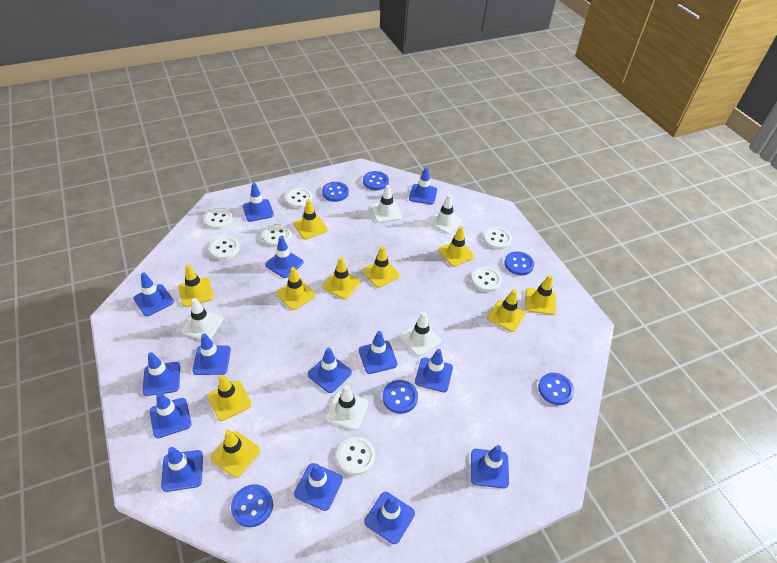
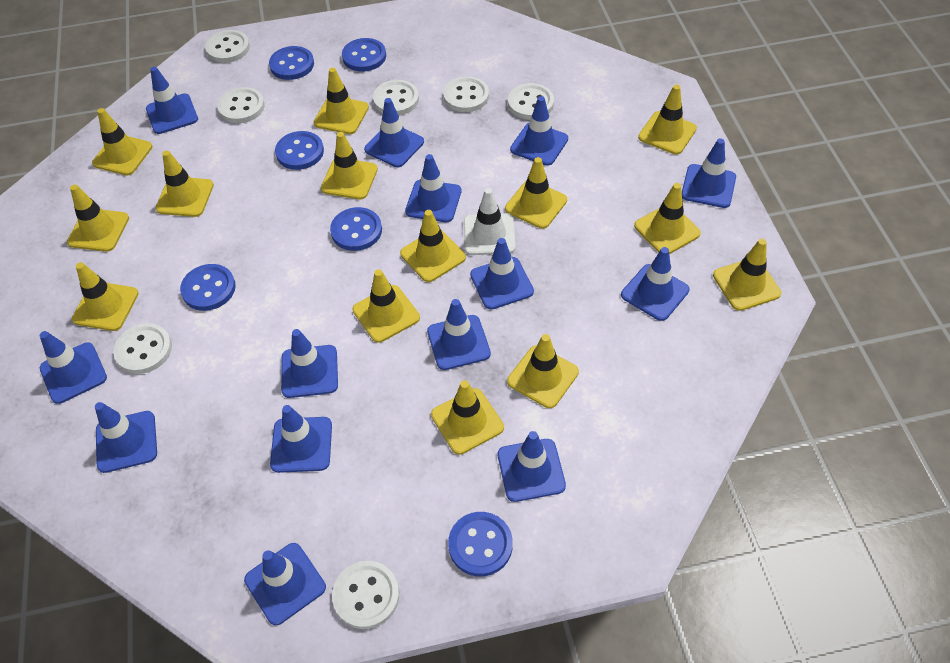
white traffic cone: [181,298,223,340] [326,385,368,430] [371,185,402,223] [400,312,441,356] [428,194,462,234] = 5 -> [464,188,515,255] = 1
yellow traffic cone: [178,265,214,307] [208,375,252,421] [210,430,260,478] [276,267,316,310] [293,200,328,240] [322,257,361,300] [362,246,400,288] [438,226,474,267] [487,289,526,332] [525,275,556,315] = 10 -> [67,185,129,252] [72,262,139,331] [92,108,152,176] [155,150,214,217] [313,68,369,134] [321,132,378,199] [353,269,420,343] [400,210,466,282] [431,380,504,455] [505,157,567,229] [507,334,579,408] [634,183,701,254] [638,85,697,155] [713,239,781,311] = 14

